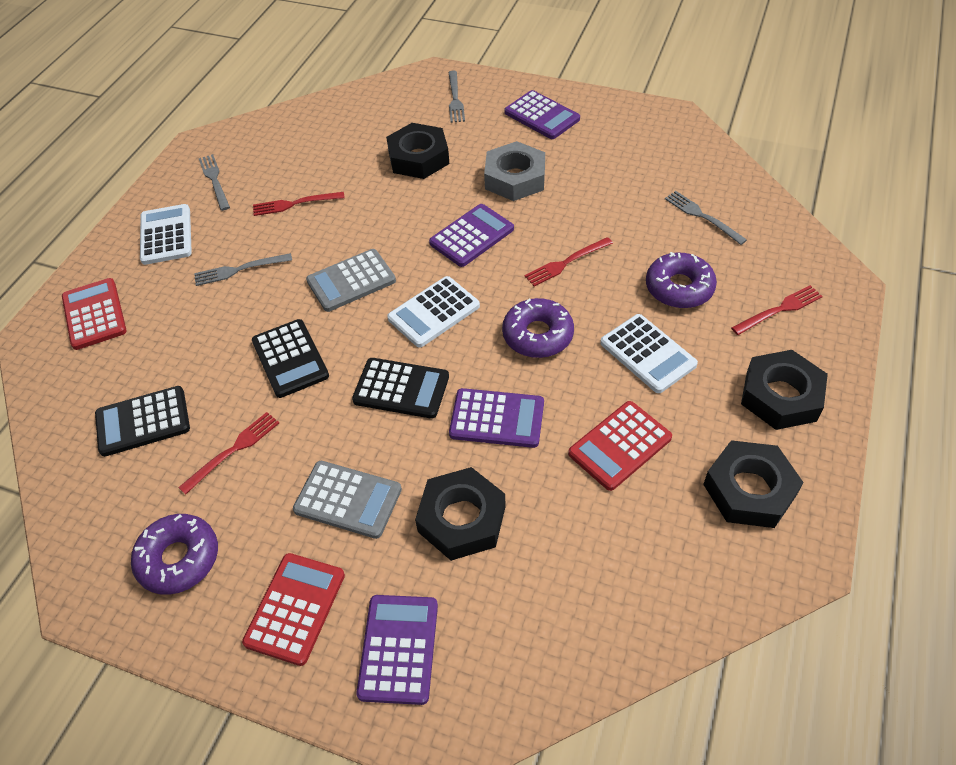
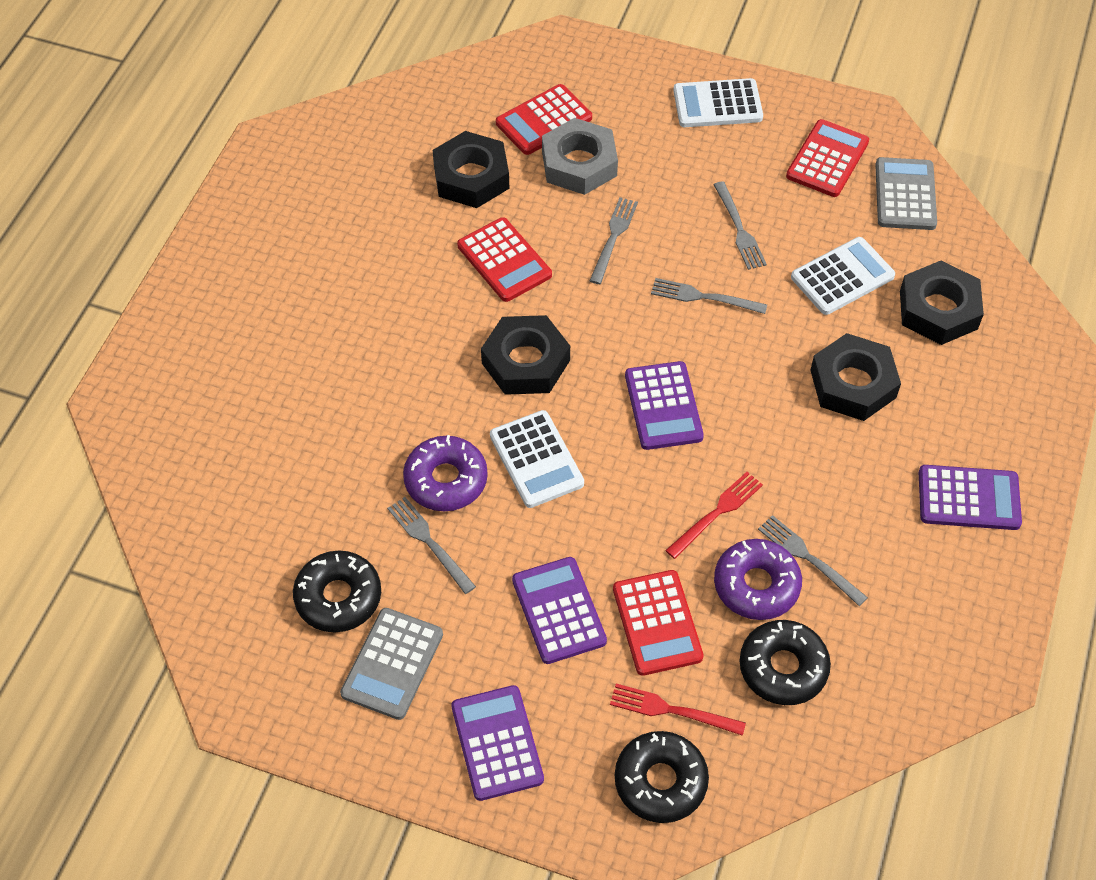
black calculator: [95,386,190,457] [252,319,329,398] [352,358,449,419] = 3 -> none = 0
black donut: none = 0 -> [293,550,381,632] [615,731,709,823] [740,620,831,705] = 3
grey fork: [194,253,292,286] [198,154,230,211] [448,71,465,123] [665,191,747,245] = 4 -> [387,497,476,594] [590,197,638,284] [651,278,767,314] [713,181,767,270] [758,515,868,606] = 5
purple donut: [131,514,218,595] [502,298,574,358] [646,252,717,308] = 3 -> [403,435,488,511] [714,539,802,620] = 2
red calculator: [62,278,127,350] [242,553,345,666] [568,401,672,491] = 3 -> [457,217,552,302] [496,84,592,155] [613,570,704,676] [786,119,869,197] = 4
red fork: [178,412,279,495] [253,192,345,216] [524,237,613,286] [731,285,823,335] = 4 -> [610,684,746,736] [665,472,763,559] = 2

